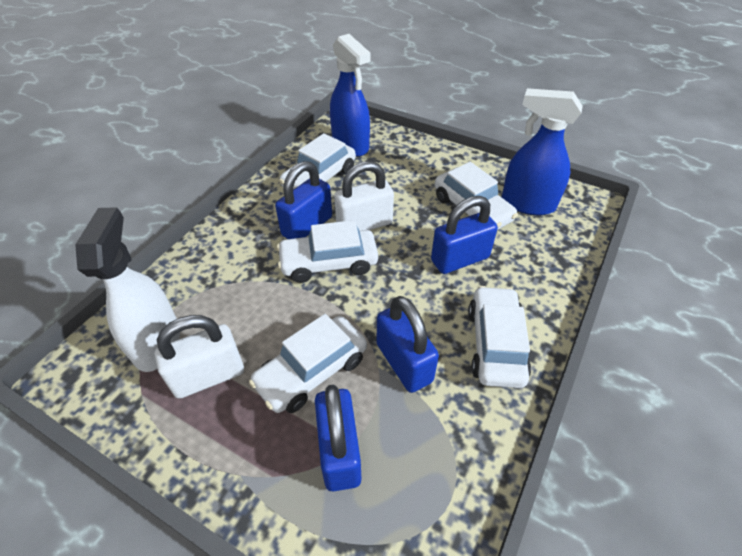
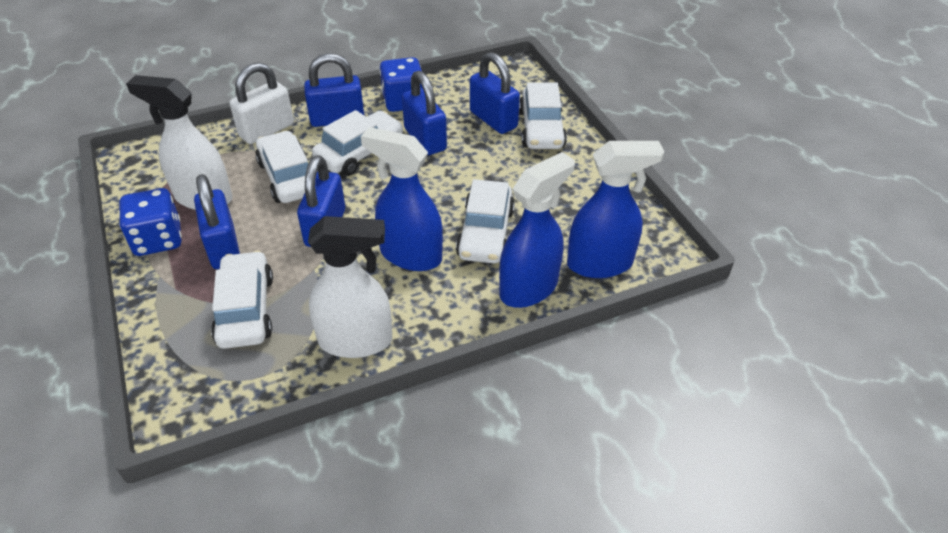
blue dice: none = 0 -> [119,188,182,256] [379,57,423,112] = 2
blue padlock: [275,161,332,239] [315,385,361,491] [376,296,439,393] [431,196,498,274] = 4 -> [194,174,240,269] [297,155,345,247] [304,53,364,127] [402,71,447,155] [470,52,520,134] = 5
blue spray bottle: [330,34,371,157] [502,88,583,215] = 2 -> [361,127,443,271] [499,152,575,308] [567,141,664,278] = 3
white padlock: [155,315,244,399] [334,161,394,231] = 2 -> [230,62,294,144] = 1
white spray bottle: [75,207,180,372] = 1 -> [126,75,232,210] [308,216,392,358] = 2

